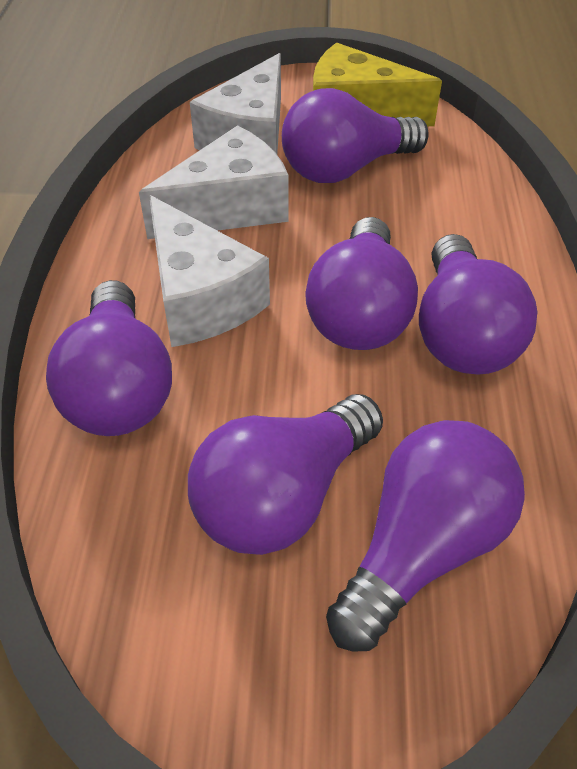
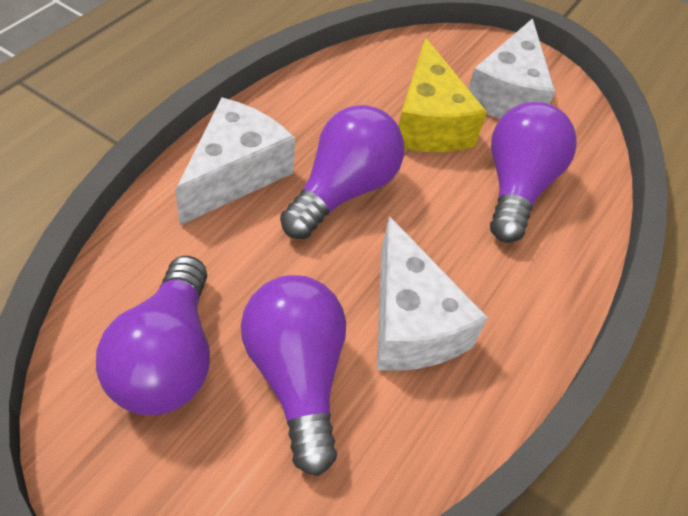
purple light bulb: [46,280,172,436] [188,394,383,555] [282,88,429,183] [305,217,418,350] [326,420,525,652] [419,234,537,375] = 6 -> [96,256,210,415] [241,275,346,476] [280,105,404,239] [490,102,577,243] = 4

